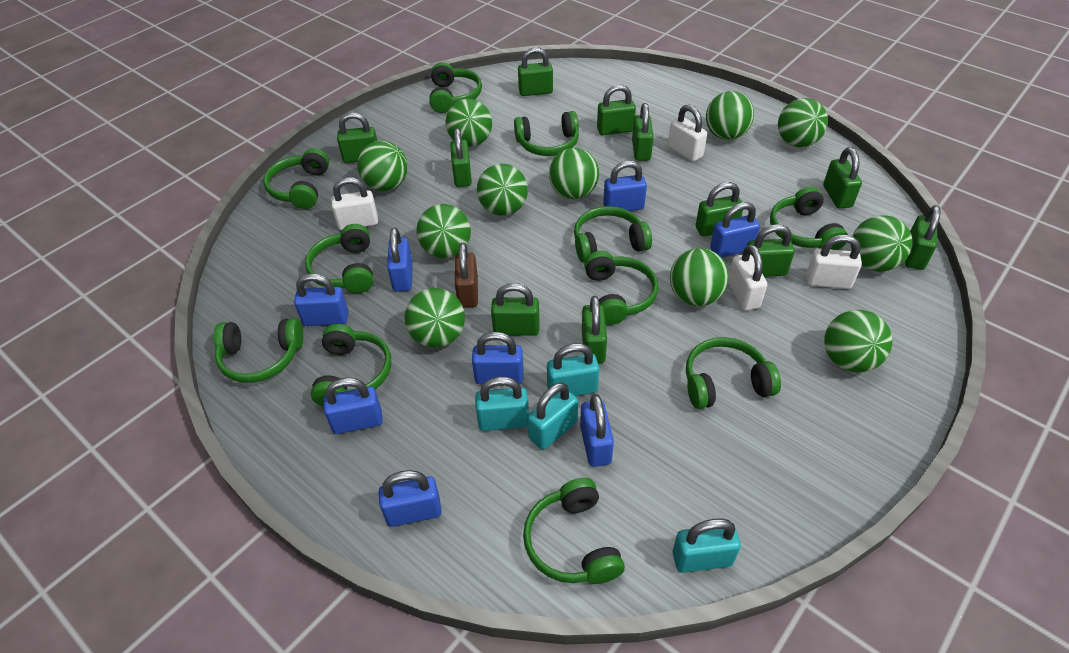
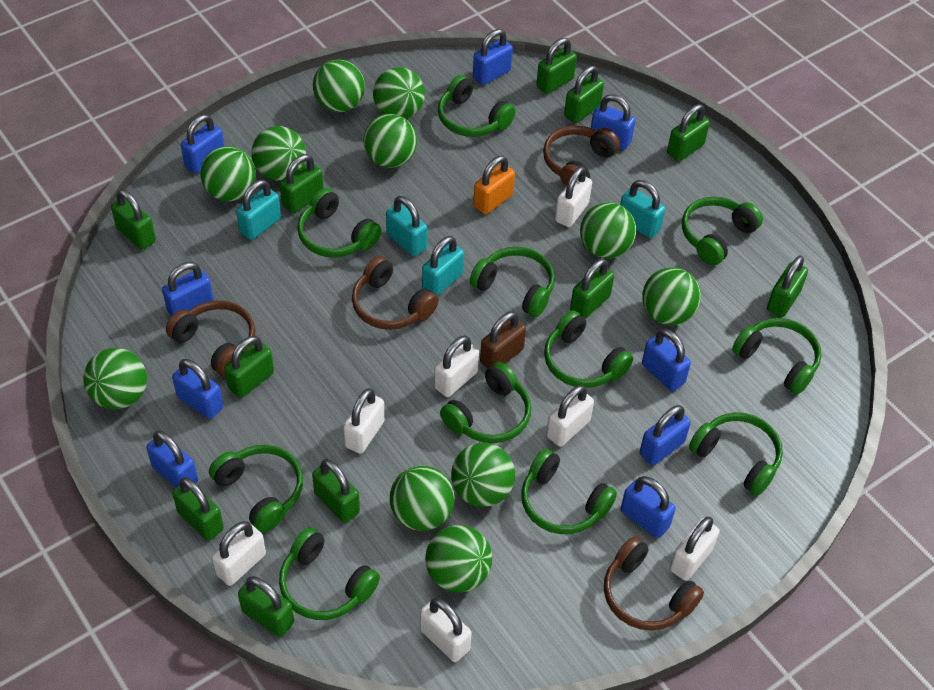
blue padlock: [294,273,349,326] [323,378,383,434] [378,470,442,527] [387,227,413,292] [472,332,524,384] [580,394,614,467] [603,161,647,211] [710,202,760,258] = 8 -> [146,430,198,488] [162,262,214,316] [172,359,223,419] [181,114,224,174] [473,29,513,85] [591,94,635,150] [621,476,676,538] [640,405,691,465] [642,329,691,391] = 9
brown headphones: none = 0 -> [166,300,255,377] [352,256,439,330] [543,126,620,186] [604,536,704,631] = 4
orange padlock: none = 0 -> [473,156,515,214] = 1
white padlock: [331,177,378,230] [668,104,707,162] [728,244,767,310] [806,235,862,289] = 4 -> [212,521,266,586] [343,388,385,454] [420,598,472,662] [434,335,479,397] [546,385,594,447] [555,166,592,227] [669,517,720,581] = 7

